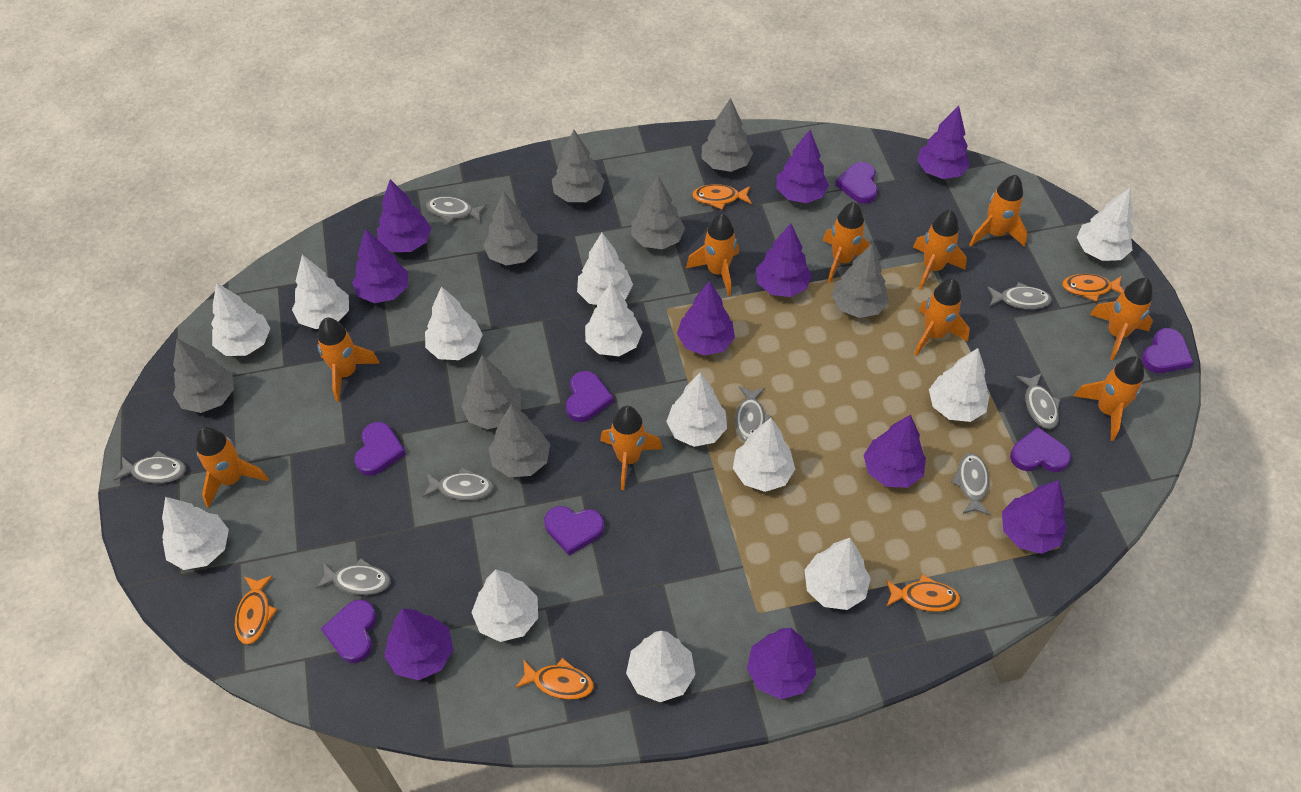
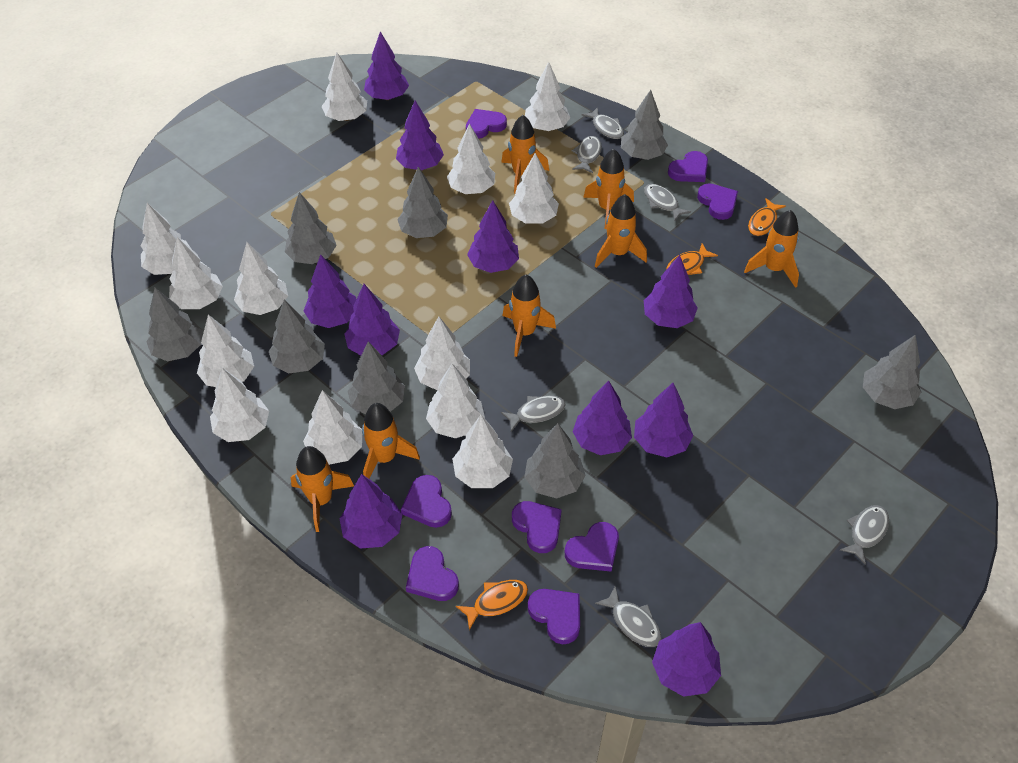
grey fish: [114,451,186,483] [315,558,391,595] [423,467,494,500] [426,196,487,223] [735,386,772,442] [951,453,991,515] [987,282,1052,309] [1017,373,1060,429] = 8 -> [501,395,566,431] [572,136,602,173] [582,107,624,139] [595,586,661,647] [644,184,691,222] [840,505,889,565] = 6
orange fish: [235,575,278,645] [515,658,594,700] [692,184,752,210] [886,574,961,612] [1062,274,1123,302] = 5 -> [456,580,528,630] [666,243,718,275] [748,198,786,236] = 3
orange rocket: [196,427,269,508] [317,318,380,402] [600,406,662,490] [686,213,739,296] [823,202,871,283] [913,210,967,290] [914,278,970,356] [969,175,1028,247] [1074,356,1144,441] [1089,278,1153,360] = 10 -> [291,446,354,532] [362,403,420,479] [501,115,549,194] [503,275,556,357] [583,149,634,229] [595,194,647,268] [744,210,799,288] = 7
purple heart: [321,600,377,663] [354,422,406,476] [544,506,604,555] [566,371,614,422] [835,162,878,204] [1010,427,1071,472] [1141,328,1193,373] = 7 -> [401,475,452,528] [406,546,459,601] [466,109,507,139] [512,501,562,553] [528,589,580,644] [565,522,619,572] [668,151,708,182] [697,184,738,220] = 8

